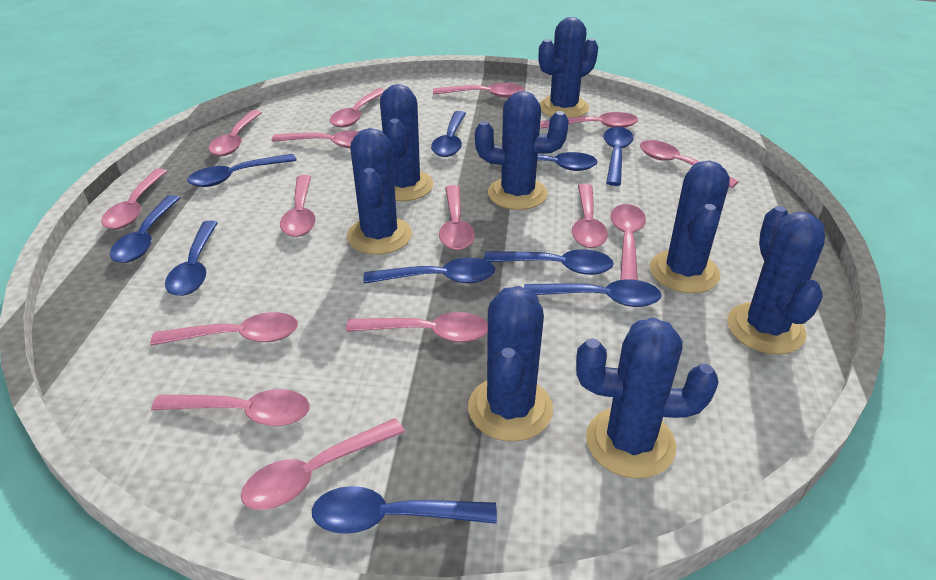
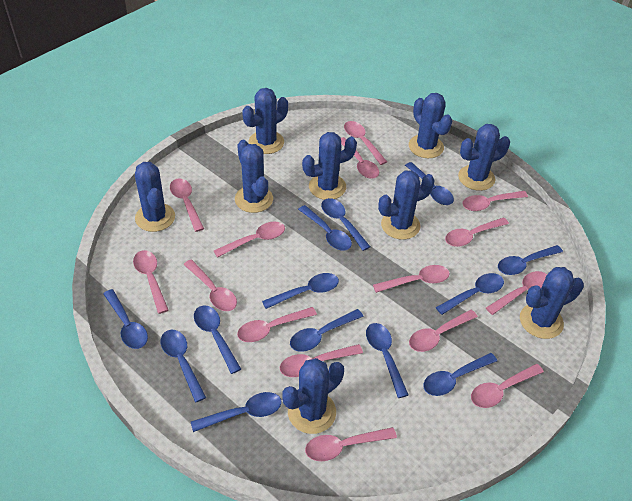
blue cactus: [347,128,412,255] [380,84,433,201] [468,286,553,442] [475,91,569,210] [539,17,598,118] [576,318,719,479] [650,160,730,293] [727,206,825,354] = 8 -> [135,162,175,232] [235,140,273,213] [242,88,288,154] [282,358,344,434] [302,132,357,200] [378,170,435,240] [409,93,452,158] [458,124,510,191] [520,267,584,339] = 9
blue spoon: [110,195,180,263] [165,221,218,296] [187,154,297,187] [312,486,497,534] [363,257,495,284] [431,111,466,157] [484,249,614,275] [490,152,597,171] [524,279,662,307] [603,127,634,186] = 10 -> [103,289,148,349] [161,330,206,402] [191,392,282,432] [194,305,241,374] [262,273,339,309] [290,309,364,352] [298,205,352,251] [321,198,370,251] [366,323,409,398] [405,162,454,205] [423,353,497,396] [436,273,504,315] [498,245,563,275] = 13

